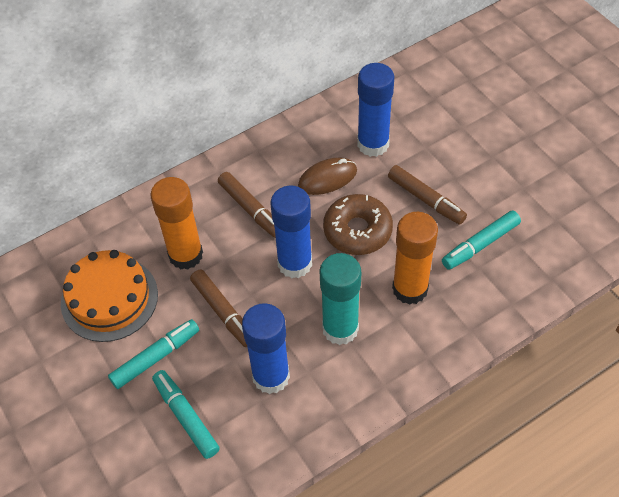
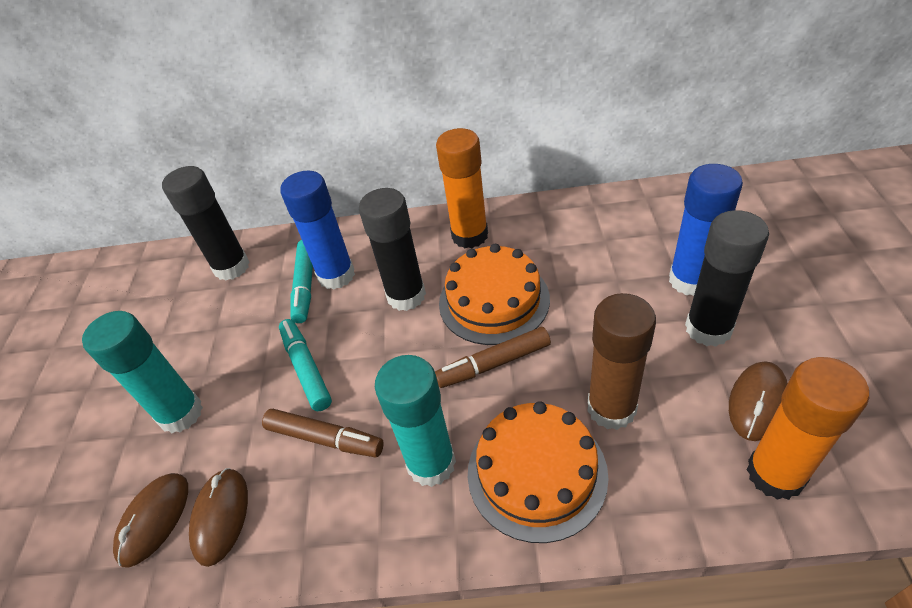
black glue stick: none = 0 -> [162,166,250,280] [359,188,426,311] [685,210,769,347] = 3
blue glue stick: [242,303,290,394] [270,186,312,278] [357,63,394,157] = 3 -> [280,171,355,290] [669,164,743,296] = 2
brown donut: [323,194,393,255] = 1 -> none = 0
brown glue stick: none = 0 -> [588,293,656,430] = 1
brown marker: [190,269,247,347] [218,172,276,238] [388,165,467,225] = 3 -> [262,409,384,457] [435,327,551,388] = 2
brown mouse: [298,157,357,195] = 1 -> [113,473,188,568] [189,468,248,567] [729,361,788,441] = 3
orange cake: [61,250,158,342] = 1 -> [439,244,550,345] [468,401,609,543] = 2
turquoise glue stick: [319,253,361,345] = 1 -> [82,311,203,433] [375,355,456,487] = 2
turquoise marker: [108,319,199,389] [152,370,220,459] [442,210,521,270] = 3 -> [279,319,332,411] [290,240,313,323] = 2

